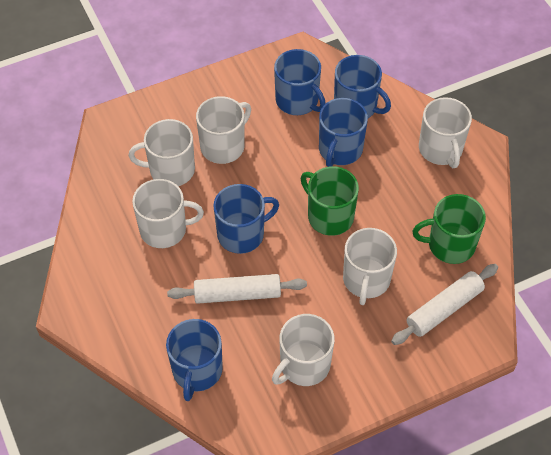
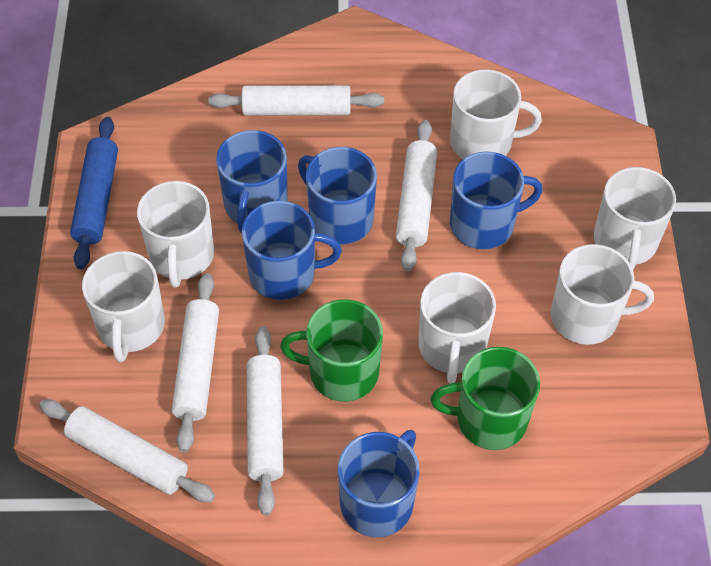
blue rolling pin: none = 0 -> [70,117,118,269] = 1
white rolling pin: [167,274,307,304] [391,264,498,345] = 2 -> [39,399,215,502] [172,273,219,452] [208,85,384,115] [247,327,284,515] [396,120,437,272] = 5

